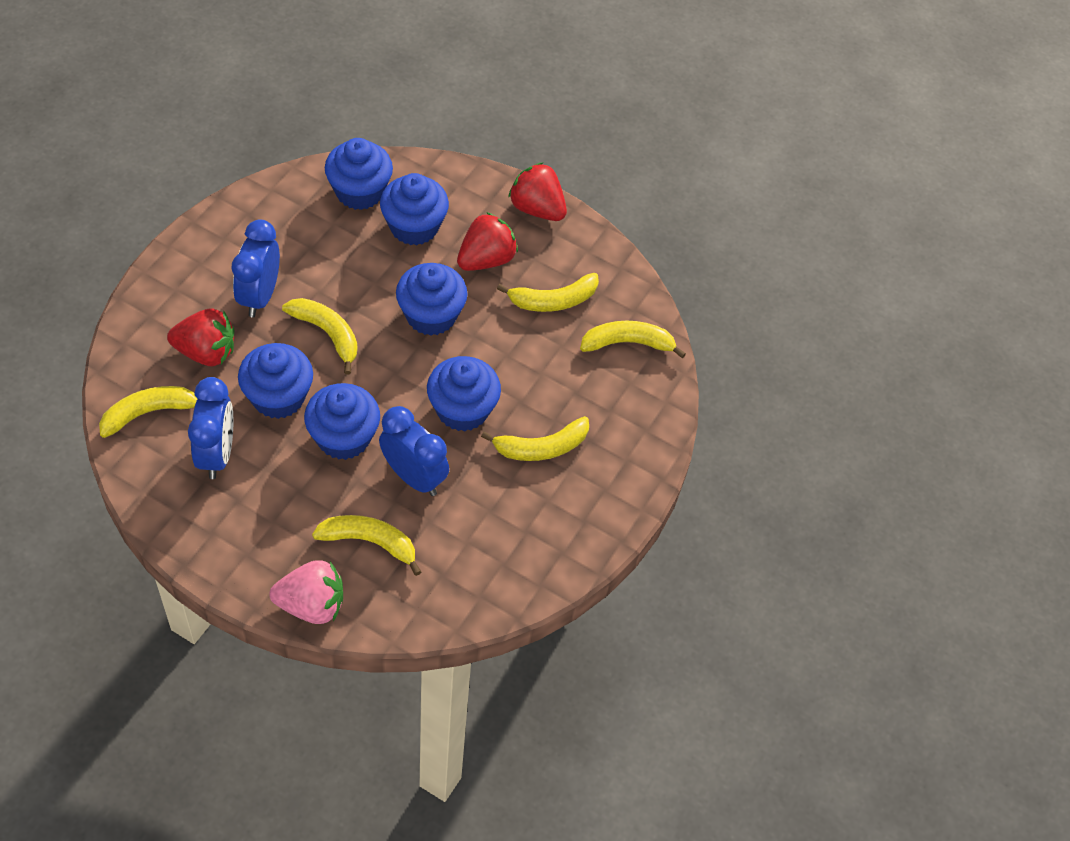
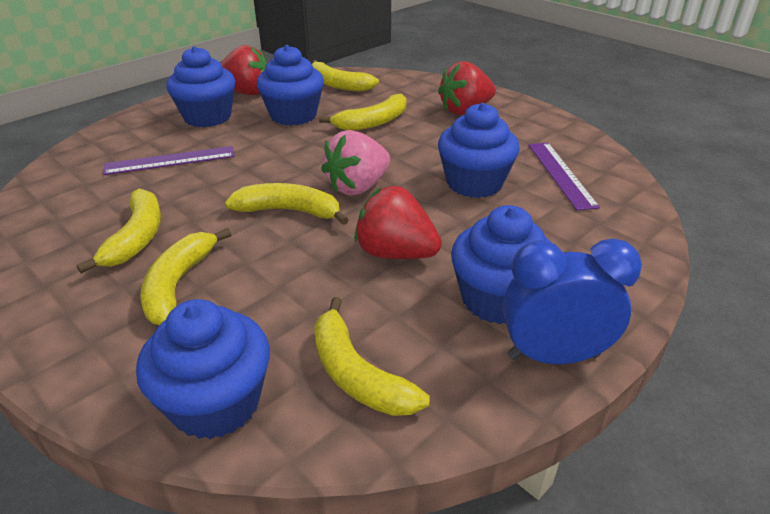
blue clock: [188,377,233,479] [232,219,280,317] [379,406,449,496] = 3 -> [503,239,642,364] = 1
blue cupcake: [238,343,313,419] [304,383,380,460] [325,138,393,210] [380,173,449,246] [396,263,467,336] [427,356,501,432] = 6 -> [136,299,270,439] [166,46,235,127] [257,45,324,126] [438,103,520,198] [451,205,552,324] = 5
purple ruler: none = 0 -> [103,146,235,175] [528,143,600,211] = 2

